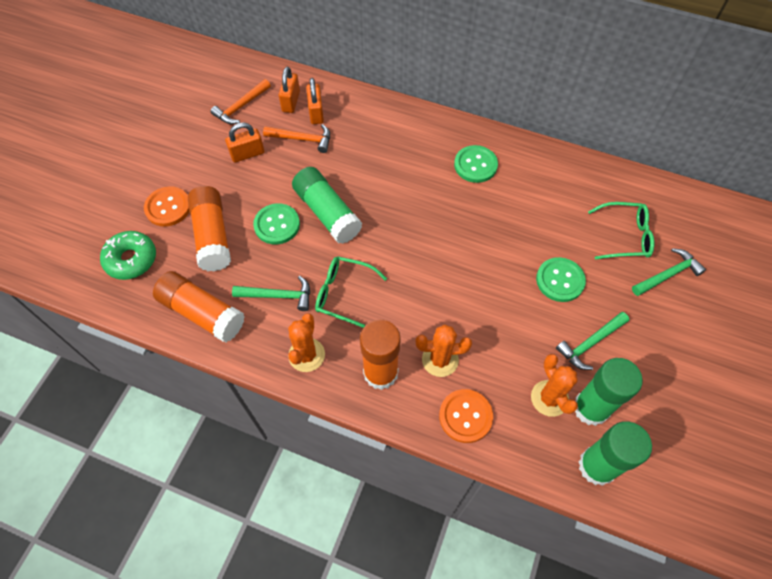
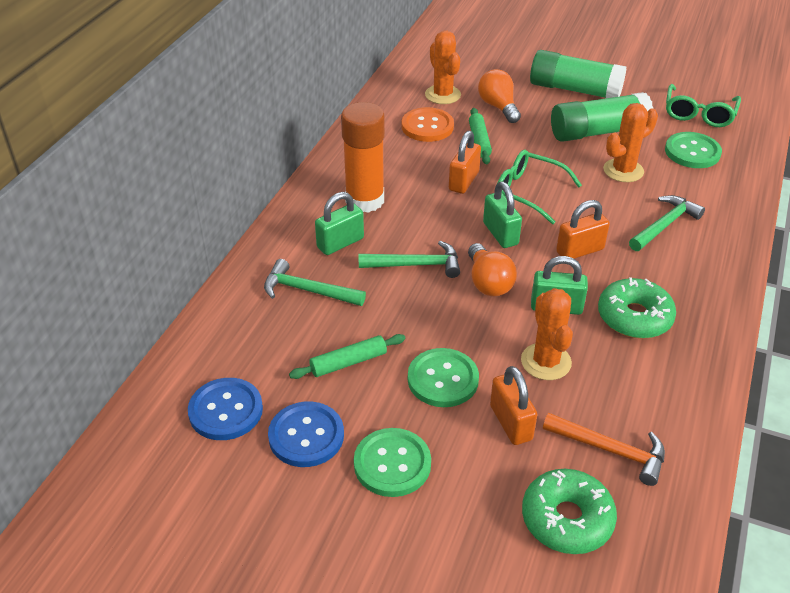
blue button: none = 0 -> [188,378,263,440] [268,401,344,467] = 2
green donut: [100,231,156,280] = 1 -> [522,469,617,554] [598,277,676,339] = 2
green glue stick: [292,167,362,244] [575,358,643,426] [578,421,652,486] = 3 -> [530,50,627,98] [551,92,654,142] = 2
green padlock: none = 0 -> [315,192,364,255] [483,182,522,248] [531,256,588,315] = 3
green rolling pin: none = 0 -> [289,334,406,379] [469,108,492,164] = 2
orange button: [144,186,189,226] [439,389,493,443] = 2 -> [402,107,454,142] = 1
orange glue stick: [153,271,245,342] [188,186,231,271] [360,320,401,390] = 3 -> [341,102,385,213] = 1
orange hammer: [210,79,271,124] [263,124,330,153] = 2 -> [543,413,665,486] = 1
orange light bulb: none = 0 -> [468,243,517,297] [478,69,521,123] = 2

